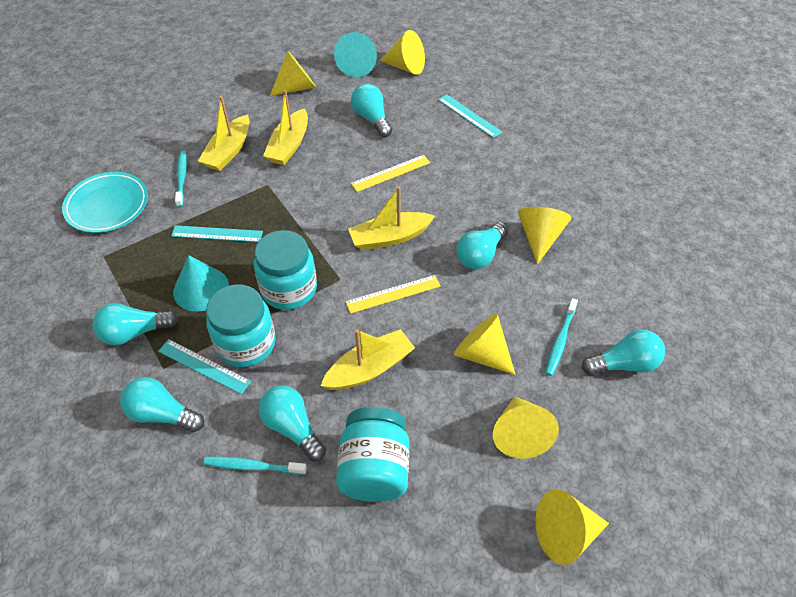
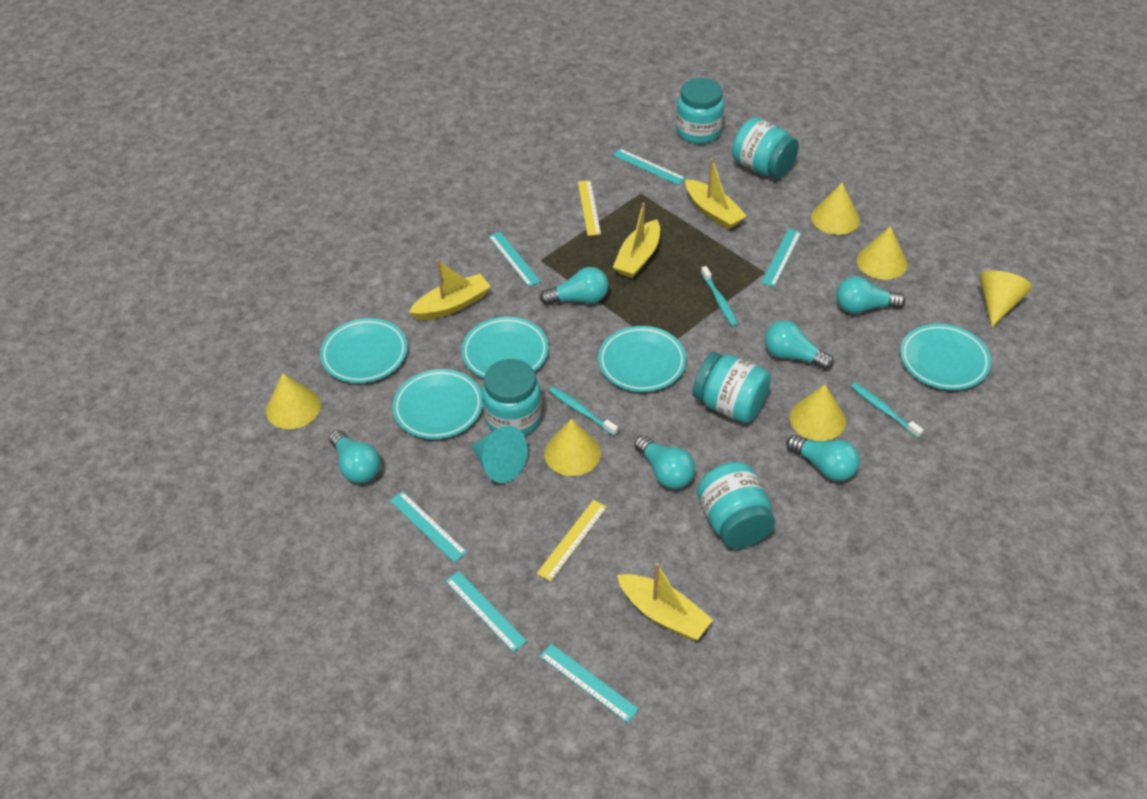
turquoise cone: [173,255,229,312] [334,32,377,78] = 2 -> [471,426,528,483] = 1
turquoise jar: [206,284,276,367] [254,230,317,310] [336,407,409,502] = 3 -> [482,359,542,436] [676,78,724,144] [693,352,771,423] [697,462,775,549] [732,117,799,178] = 5
turquoise plate: [62,172,148,233] = 1 -> [320,318,408,383] [392,369,483,439] [461,317,549,378] [598,326,686,392] [900,324,991,390] = 5
turquoise ruler: [158,339,251,394] [171,225,263,242] [438,94,502,138] = 3 -> [390,491,467,562] [446,571,527,652] [488,232,541,287] [540,644,639,723] [613,149,685,185] [761,229,801,287] = 6

